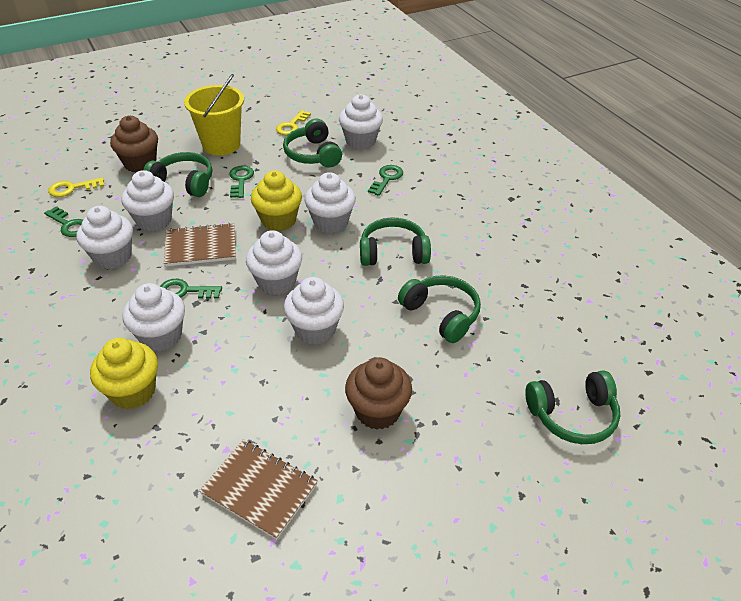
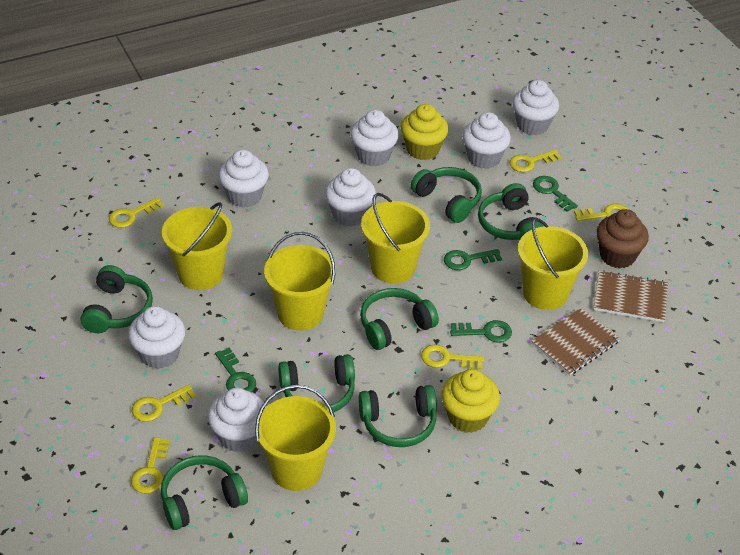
brown cupcake: [110,116,158,173] [345,357,412,430] = 2 -> [596,209,649,268] = 1
green headphones: [143,152,212,197] [283,119,342,168] [360,217,431,266] [398,275,481,343] [525,370,620,444] = 5 -> [80,265,153,333] [161,455,248,530] [278,354,355,413] [358,385,437,447] [360,288,439,350] [411,167,482,223] [478,183,544,240] = 7
yellow bucket: [184,74,244,155] = 1 -> [162,202,232,290] [255,385,336,491] [264,232,336,331] [361,193,430,284] [518,218,588,310] = 5
yellow key: [48,177,104,197] [276,110,311,135] = 2 -> [109,197,164,228] [131,437,170,494] [132,385,196,422] [421,345,484,370] [509,150,562,172] [574,204,628,221] = 6

